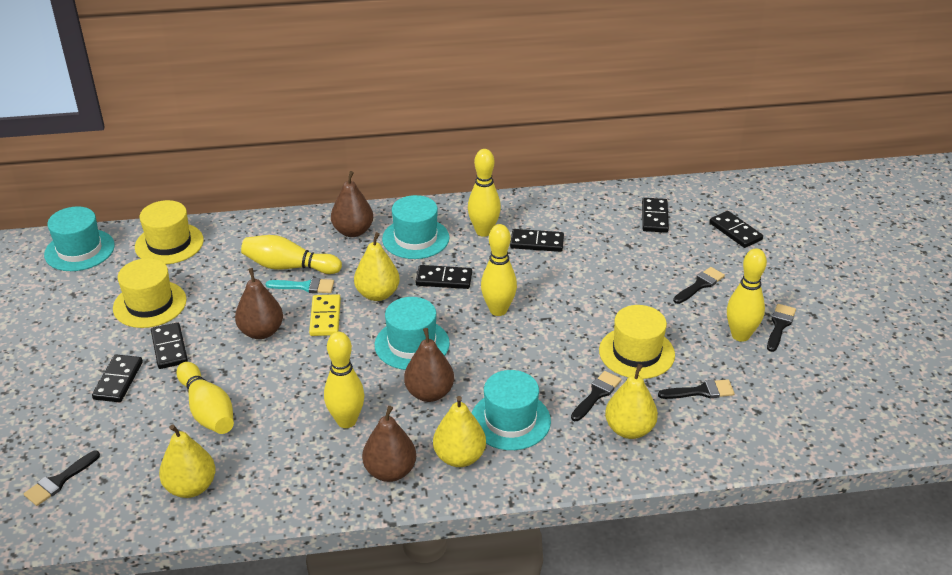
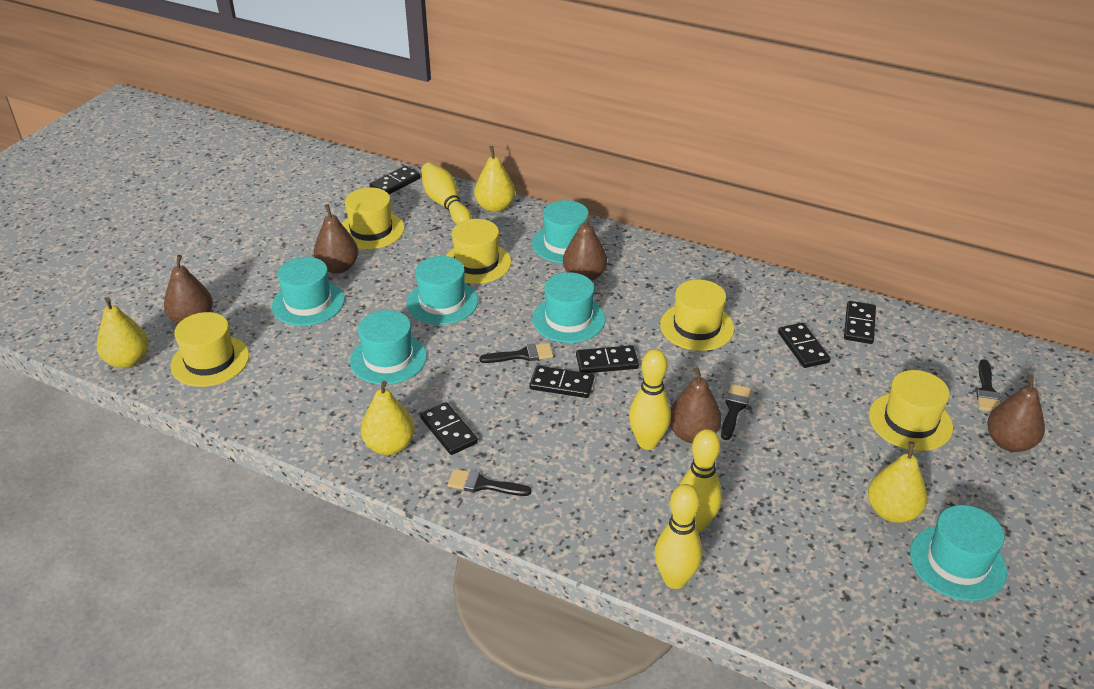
black brush: [24,451,100,506] [571,371,622,421] [658,379,735,399] [673,267,725,304] [767,304,796,352] = 5 -> [448,469,531,496] [479,343,553,363] [721,384,751,440] [976,359,1001,411] = 4
brown pear: [235,268,283,339] [331,171,373,237] [362,406,416,482] [404,328,454,402] = 4 -> [164,255,213,324] [314,204,358,274] [563,213,607,281] [670,367,722,443] [987,375,1045,452] = 5
turquoise brush: [266,278,334,293] = 1 -> none = 0
turquoise hat: [44,206,115,271] [375,297,450,370] [382,195,449,259] [472,370,551,450] = 4 -> [272,257,345,326] [350,310,427,385] [406,256,478,325] [532,200,589,263] [532,272,605,343] [910,505,1007,601] = 6
yellow bowling pin: [177,362,234,434] [241,235,342,274] [324,332,364,428] [468,149,501,237] [481,224,517,316] [727,248,767,342] = 6 -> [421,162,471,224] [629,349,671,450] [655,484,702,589] [679,429,722,533] = 4
yellow domino: [309,294,341,336] = 1 -> none = 0
yellow hat: [113,258,187,328] [135,200,204,265] [599,305,675,379] = 3 -> [170,312,249,387] [341,187,405,249] [445,219,511,284] [660,279,734,351] [869,370,953,451] = 5

